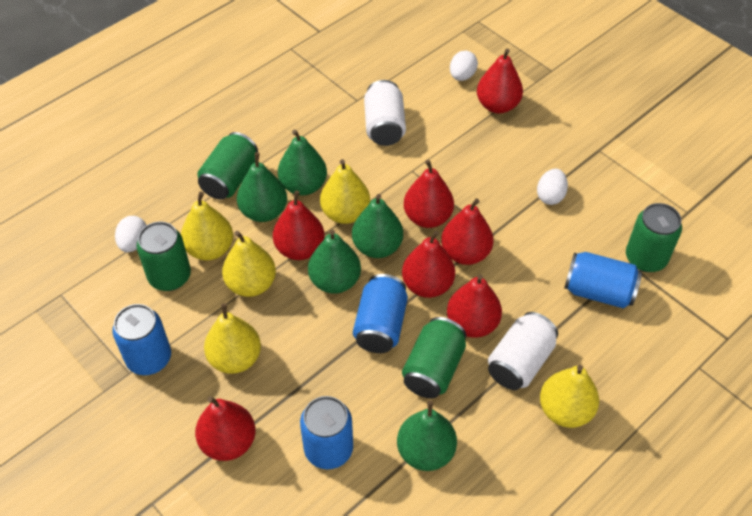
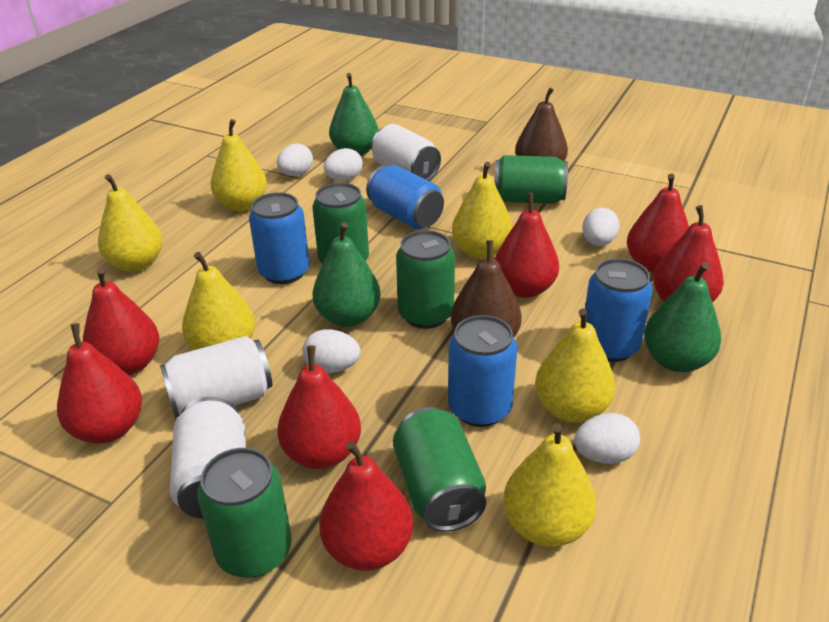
brown pear: none = 0 -> [451,240,522,337] [515,87,568,161] = 2
green can: [136,222,191,291] [197,132,258,200] [402,317,466,398] [626,203,682,272] = 4 -> [198,448,292,578] [312,183,369,264] [393,407,486,532] [396,230,455,329] [494,155,568,204] = 5
green pear: [237,152,287,222] [278,130,327,195] [308,230,361,294] [352,194,403,258] [397,401,457,471] = 5 -> [312,222,381,327] [329,73,378,156] [644,263,721,372] = 3
white can: [364,80,406,146] [488,312,558,390] = 2 -> [160,336,272,418] [170,397,246,519] [371,124,441,181] = 3
white egg: [115,216,147,252] [450,51,478,81] [537,169,568,205] = 3 -> [277,144,313,176] [302,329,361,373] [324,148,363,181] [574,413,640,464] [582,208,620,246] = 5
yellow pear: [181,192,233,261] [204,303,261,374] [222,231,276,297] [320,159,370,224] [540,365,599,428] = 5 -> [98,174,163,272] [182,252,255,350] [211,119,267,211] [452,162,513,259] [503,423,596,547] [535,308,615,423] = 6

